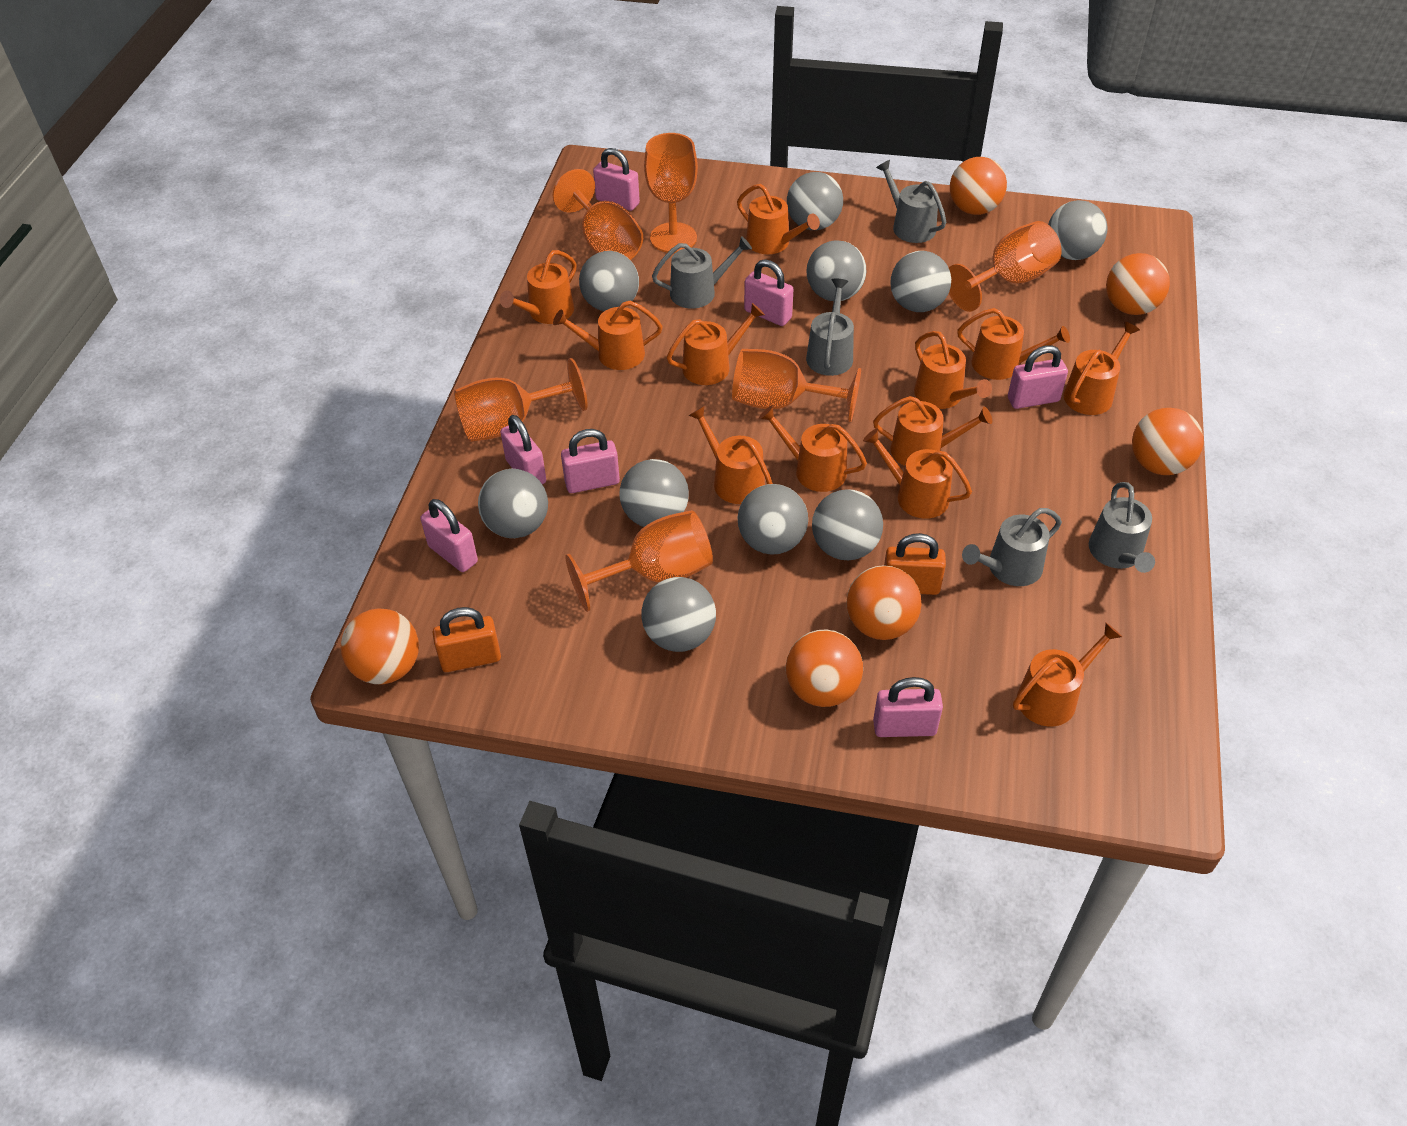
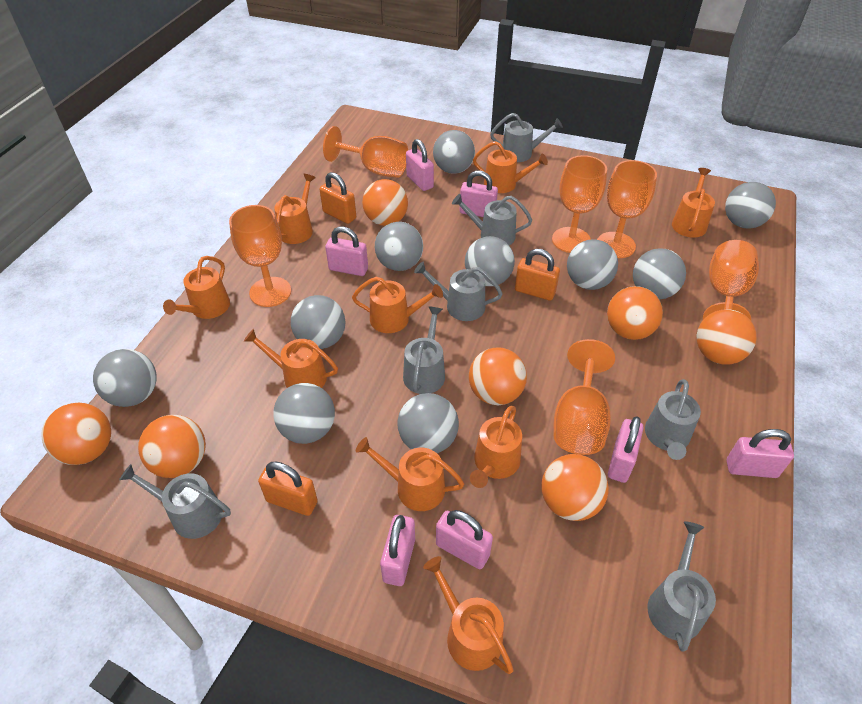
grey watering can: [652,236,752,309] [806,278,854,376] [876,160,946,243] [962,508,1062,586] [1089,482,1155,573] = 5 -> [119,464,231,539] [403,306,445,394] [414,262,503,321] [452,194,532,245] [490,113,563,162] [645,379,701,460] [647,521,716,652] = 7
orange ball: [341,608,419,685] [786,629,863,707] [846,565,922,640] [950,157,1007,215] [1106,253,1170,315] [1132,408,1204,475] = 6 -> [41,403,111,465] [138,415,206,478] [362,179,408,226] [469,347,527,405] [541,454,609,521] [607,286,663,340] [697,309,757,365] = 7
orange padlock: [433,607,501,672] [884,533,946,595] = 2 -> [258,462,318,516] [319,172,356,224] [515,249,560,301] = 3
orange watering can: [500,250,577,324] [553,301,663,370] [667,303,765,385] [689,406,773,504] [737,184,820,254] [759,405,867,492] [863,428,972,519] [873,396,992,466] [914,331,992,409] [957,308,1070,380] [1013,623,1122,727] [1064,321,1140,415] = 12 -> [163,256,230,319] [244,329,338,388] [274,174,316,244] [352,277,443,333] [356,437,464,511] [423,556,514,674] [470,406,522,488] [473,141,548,193] [672,168,715,238] = 9

